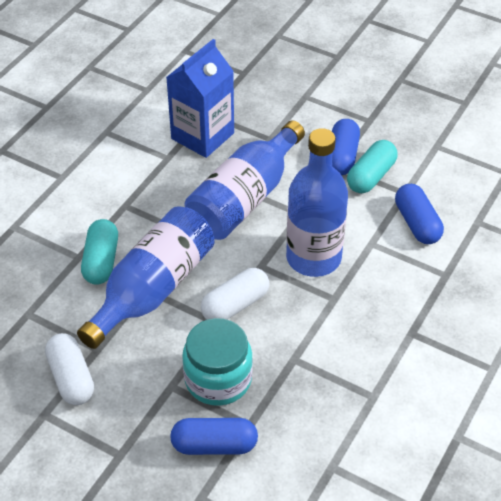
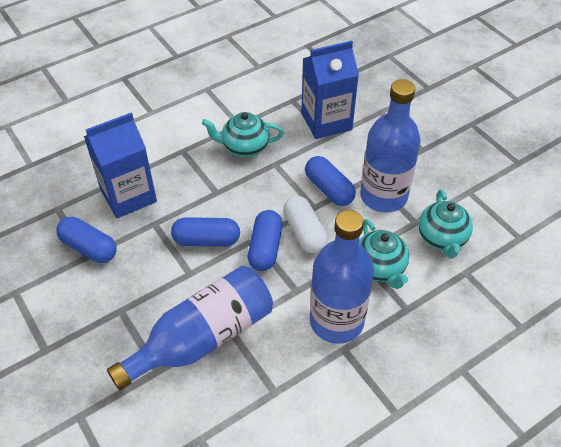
blue capsule: [170,418,258,455] [332,119,360,175] [395,184,444,244] = 3 -> [56,217,117,263] [171,217,240,247] [248,210,283,271] [305,156,356,206] = 4
blue carton: [166,39,234,158] = 1 -> [84,112,157,218] [301,41,359,139] = 2
turquoise capsule: [81,219,118,285] [347,140,397,193] = 2 -> none = 0
turquoise jar: [182,318,253,406] = 1 -> none = 0
turquoise teapot: none = 0 -> [202,112,283,157] [359,219,409,289] [419,189,473,258] = 3
white capsule: [45,333,94,405] [201,268,269,320] = 2 -> [283,196,328,253] = 1

